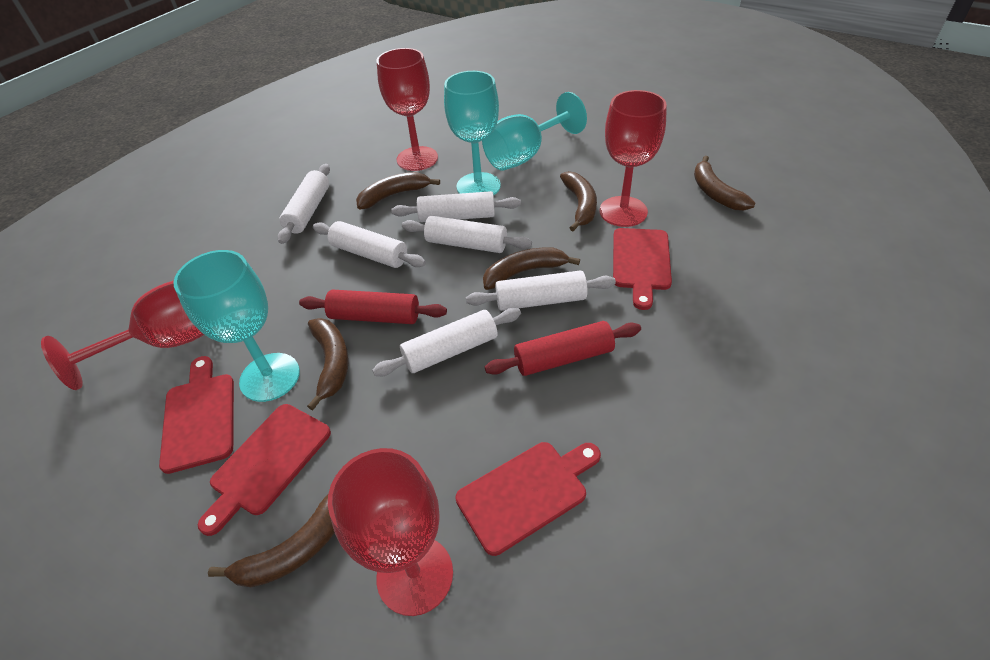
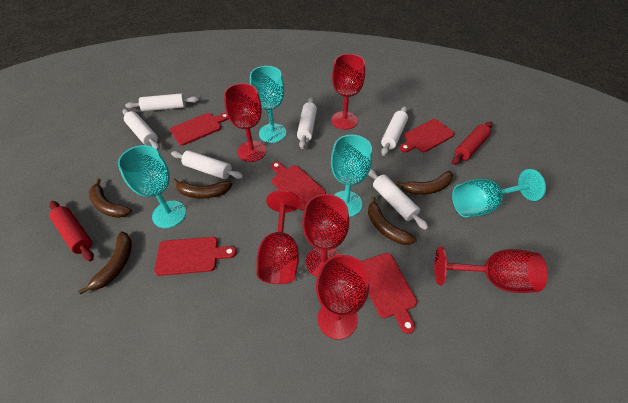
brown banana: [208,494,335,587] [307,318,349,410] [356,172,440,209] [483,248,580,290] [560,171,597,231] [694,156,755,211] = 6 -> [78,232,132,294] [89,178,132,218] [172,178,233,198] [368,196,417,245] [396,171,453,195] = 5
red cutting board: [159,356,234,474] [198,404,331,536] [455,442,601,556] [613,228,672,310] = 4 -> [154,237,236,276] [170,113,229,146] [271,161,326,210] [361,253,417,334] [400,119,455,152] = 5
red goblet: [41,281,204,390] [328,448,453,616] [377,48,438,171] [600,90,667,227] = 4 -> [224,83,266,162] [256,190,300,284] [302,194,349,277] [316,255,369,340] [331,54,365,130] [434,246,548,293] = 6
turquoise goblet: [173,250,300,402] [444,71,501,195] [482,92,587,171] = 3 -> [118,145,186,228] [250,66,286,143] [331,135,372,217] [452,169,546,217] = 4

